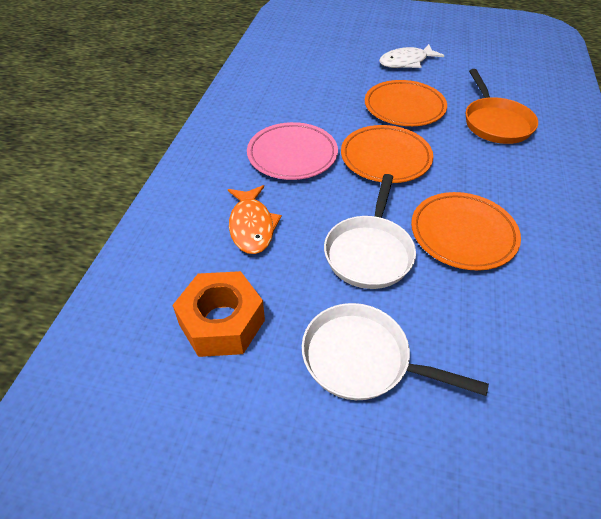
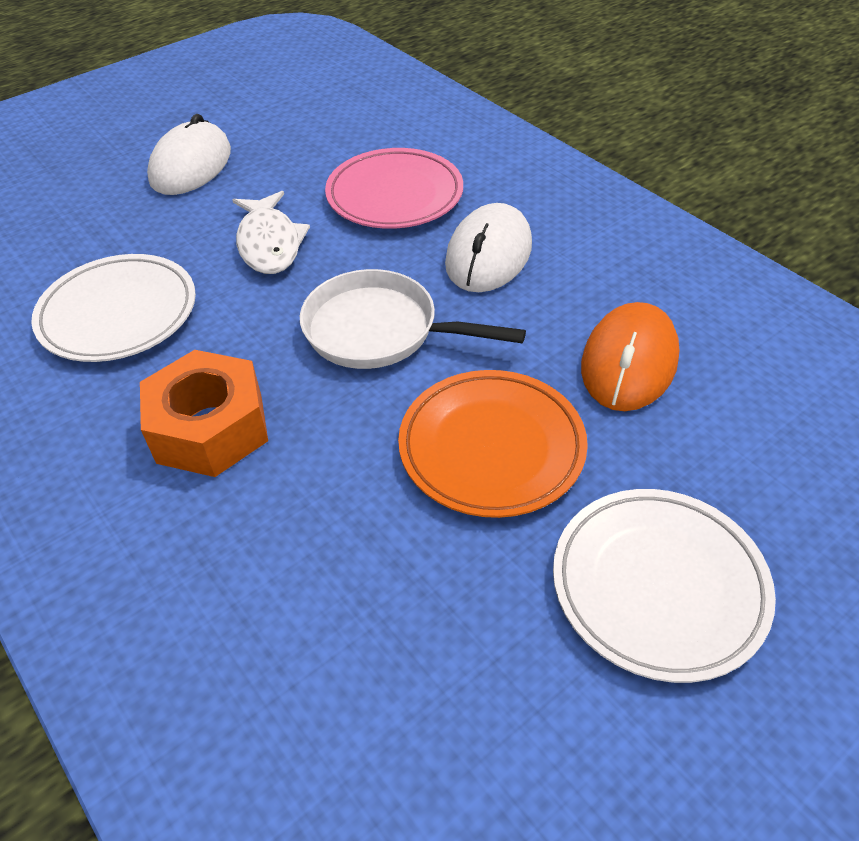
orange fish: [228,185,282,254] = 1 -> none = 0
orange mouse: none = 0 -> [581,302,680,411] = 1
orange pan: [466,69,538,144] = 1 -> none = 0
orange plate: [341,125,433,183] [365,80,447,126] [411,192,521,271] = 3 -> [398,370,588,518] = 1
white mouse: none = 0 -> [147,114,231,195] [445,203,532,292] = 2
white pan: [302,303,489,400] [324,174,416,289] = 2 -> [300,269,526,369] = 1
white plate: none = 0 -> [31,254,196,362] [553,489,776,683] = 2

